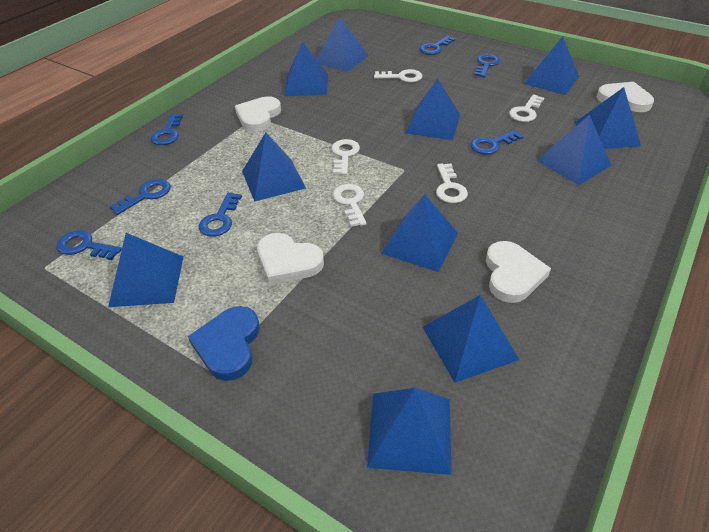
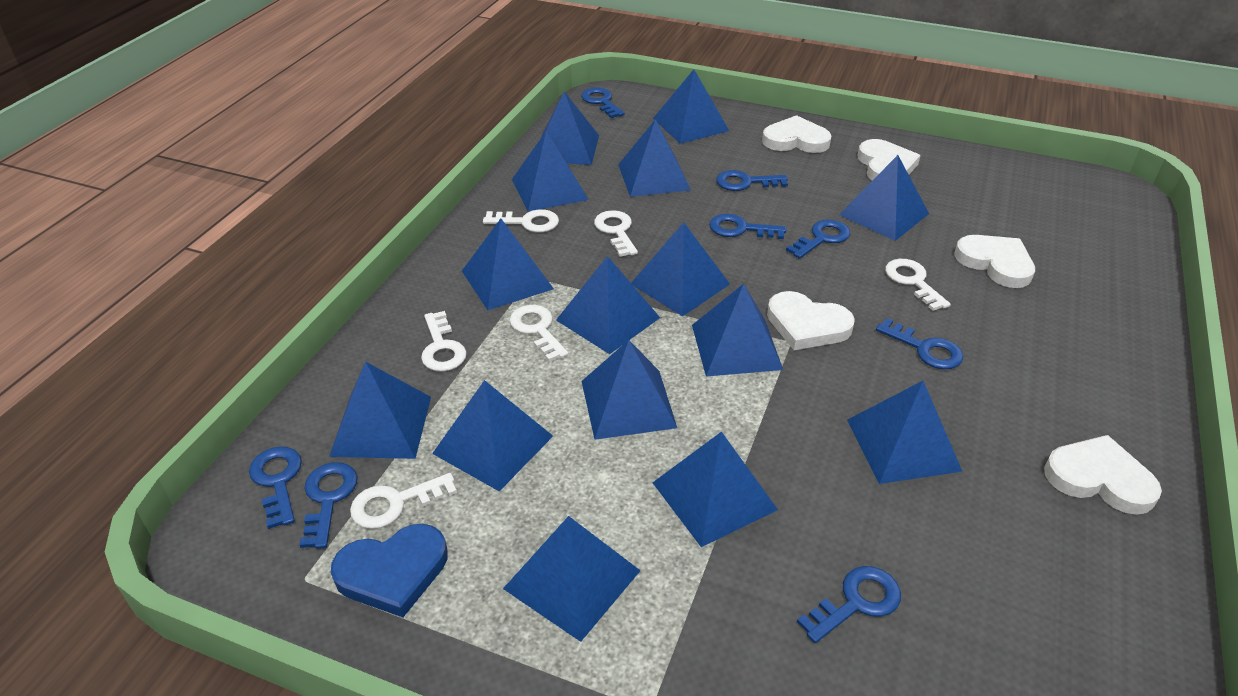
blue key: [57,230,122,260] [110,179,171,215] [151,114,183,145] [199,192,242,237] [419,36,455,55] [471,130,523,155] [474,54,500,78] = 7 -> [249,446,302,529] [300,462,358,549] [581,88,625,118] [709,214,786,239] [716,170,788,191] [786,219,850,259] [797,566,901,643] [876,318,963,369] = 8
blue pyramid: [108,233,183,307] [242,132,306,202] [284,41,328,96] [316,18,368,72] [367,388,452,475] [381,194,458,272] [405,78,460,140] [423,295,519,383] [524,36,579,95] [536,115,611,185] [575,87,641,149] = 11 -> [329,361,431,459] [432,380,553,491] [462,218,554,310] [503,516,641,642] [512,131,589,212] [541,92,599,165] [556,256,660,354] [581,340,677,440] [618,119,691,197] [631,222,730,317] [653,70,729,144] [653,431,778,547] [692,284,783,377] [839,155,929,241] [847,381,963,484] = 15
white heart: [235,96,281,132] [257,233,324,285] [486,241,551,303] [597,82,654,112] = 4 -> [762,115,832,153] [767,291,855,350] [858,139,921,180] [954,235,1035,288] [1044,435,1162,515] = 5
white key: [332,139,360,175] [333,184,367,227] [374,69,423,82] [436,163,468,203] [509,94,544,122] = 5 -> [350,473,457,529] [421,311,467,372] [483,209,559,232] [510,305,568,362] [594,210,638,257] [885,259,951,311] = 6

